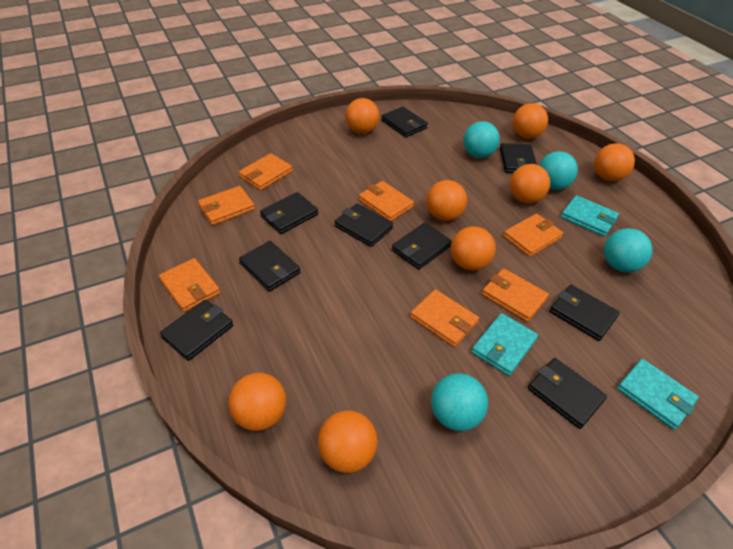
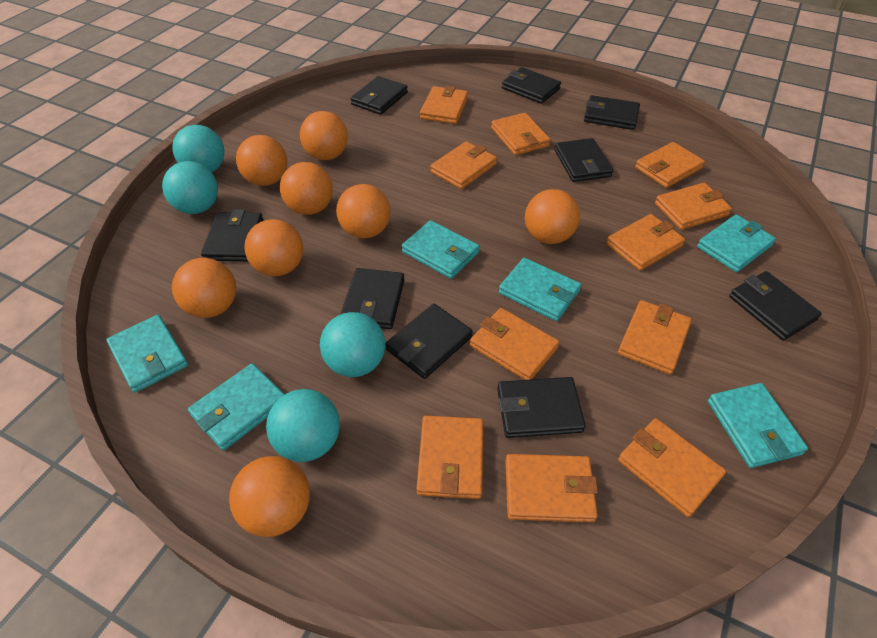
orange wallet: [159,258,220,312] [198,186,255,225] [239,153,293,191] [359,181,414,221] [410,289,479,347] [482,268,549,322] [503,213,563,257] = 7 -> [417,416,483,499] [420,86,468,124] [430,141,497,189] [470,308,559,380] [491,113,551,155] [505,454,598,522] [606,214,685,271] [618,300,692,375] [618,418,726,517] [635,142,705,188] [655,183,732,230] = 11
turquoise wallet: [471,313,538,376] [561,195,619,237] [617,359,699,430] = 3 -> [106,315,188,393] [188,363,285,450] [402,220,479,279] [499,258,581,321] [697,215,776,272] [708,383,808,468] = 6

